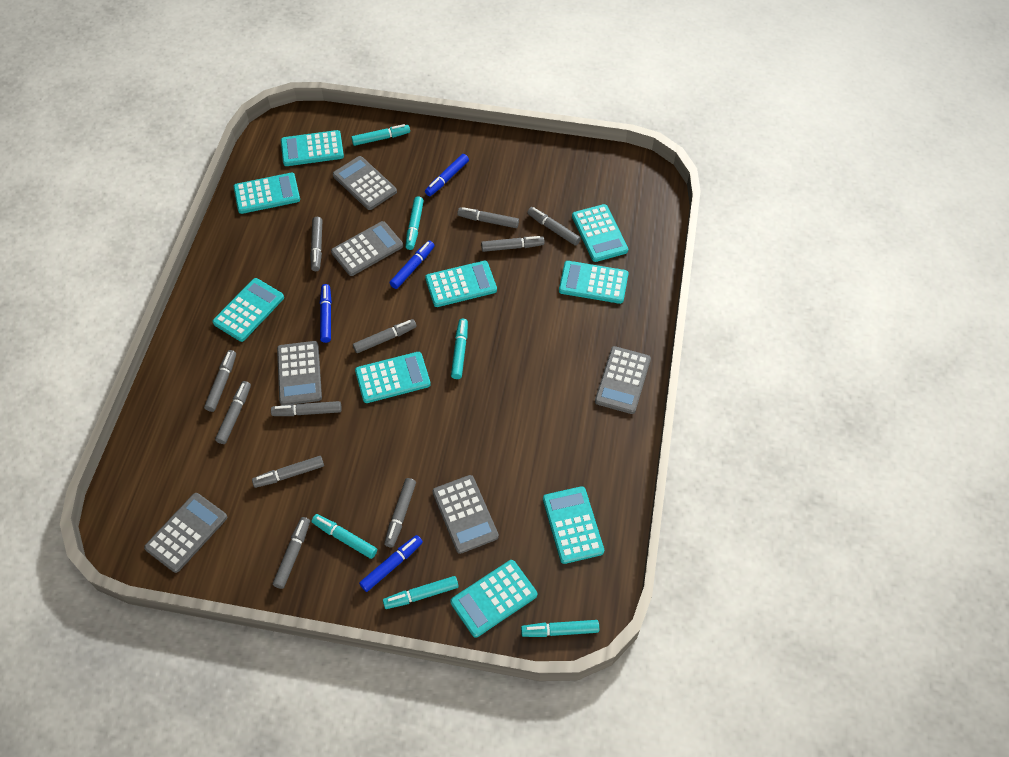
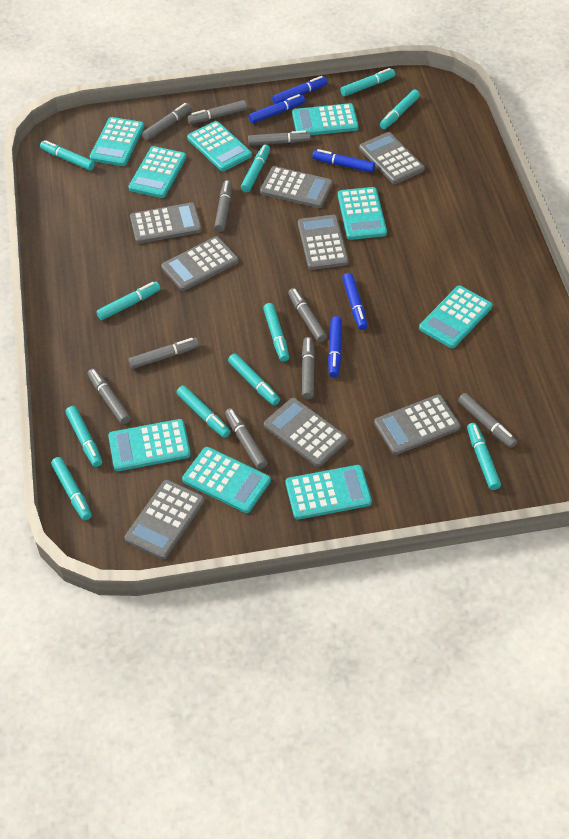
blue marker: [320,284,332,343] [359,535,423,592] [390,241,435,289] [425,154,469,196] = 4 -> [249,94,305,124] [272,76,327,104] [312,149,375,173] [328,316,342,377] [342,273,368,330] = 5
grey calculator: [144,493,227,573] [277,341,322,405] [331,221,403,276] [333,156,397,210] [433,475,499,554] [595,346,651,414] = 6 -> [124,480,205,560] [130,202,202,244] [161,236,239,291] [260,166,333,208] [264,398,348,467] [298,215,349,270] [359,132,425,184] [374,395,461,455] = 8
grey marker: [204,350,236,412] [215,381,251,444] [252,456,324,488] [271,401,342,416] [273,517,310,589] [310,217,322,271] [353,319,417,353] [384,478,416,548] [457,207,519,228] [481,236,545,252] [527,207,581,246] = 11 -> [88,368,131,424] [128,338,199,369] [142,103,192,141] [187,100,247,124] [214,180,232,232] [225,408,267,469] [248,130,311,146] [288,288,327,342] [302,337,315,399] [458,393,517,448] = 10
turquoise marker: [312,514,377,559] [351,124,410,146] [383,576,459,609] [405,196,424,250] [451,319,468,379] [521,620,599,637] = 6 -> [40,140,95,171] [51,457,92,520] [66,406,102,467] [96,282,160,321] [176,385,231,438] [228,353,280,406] [241,144,270,192] [263,303,289,362] [340,68,395,97] [380,90,420,129] [467,423,501,490] = 11

